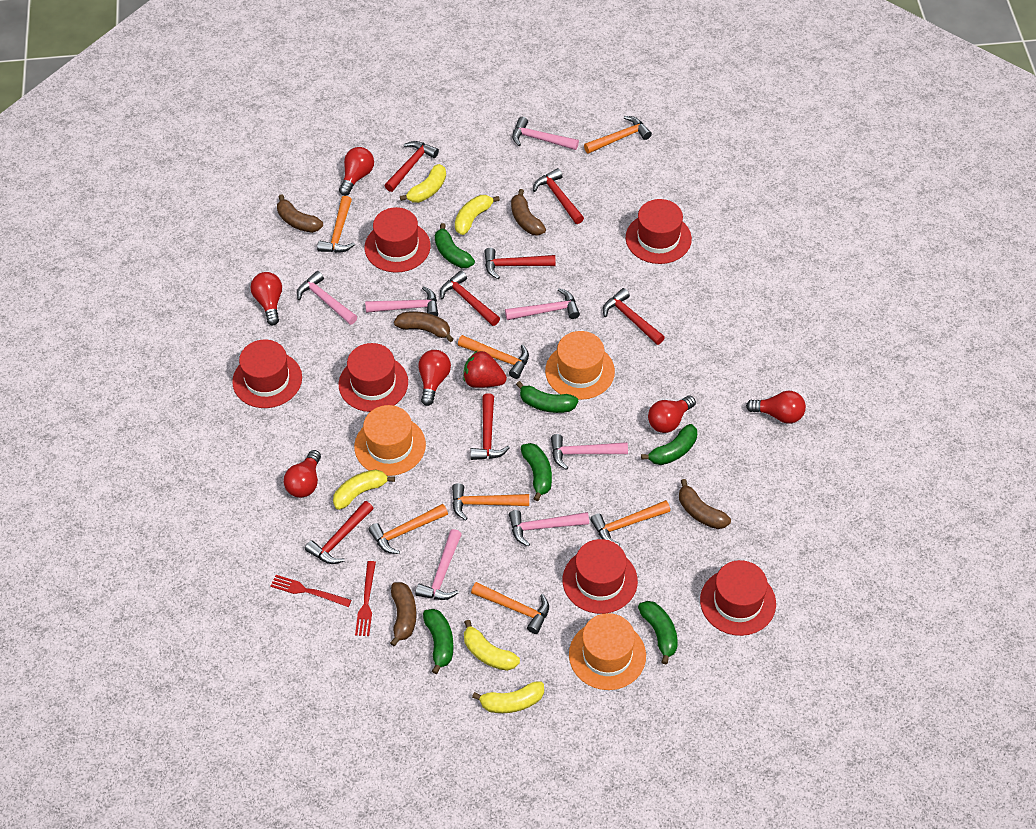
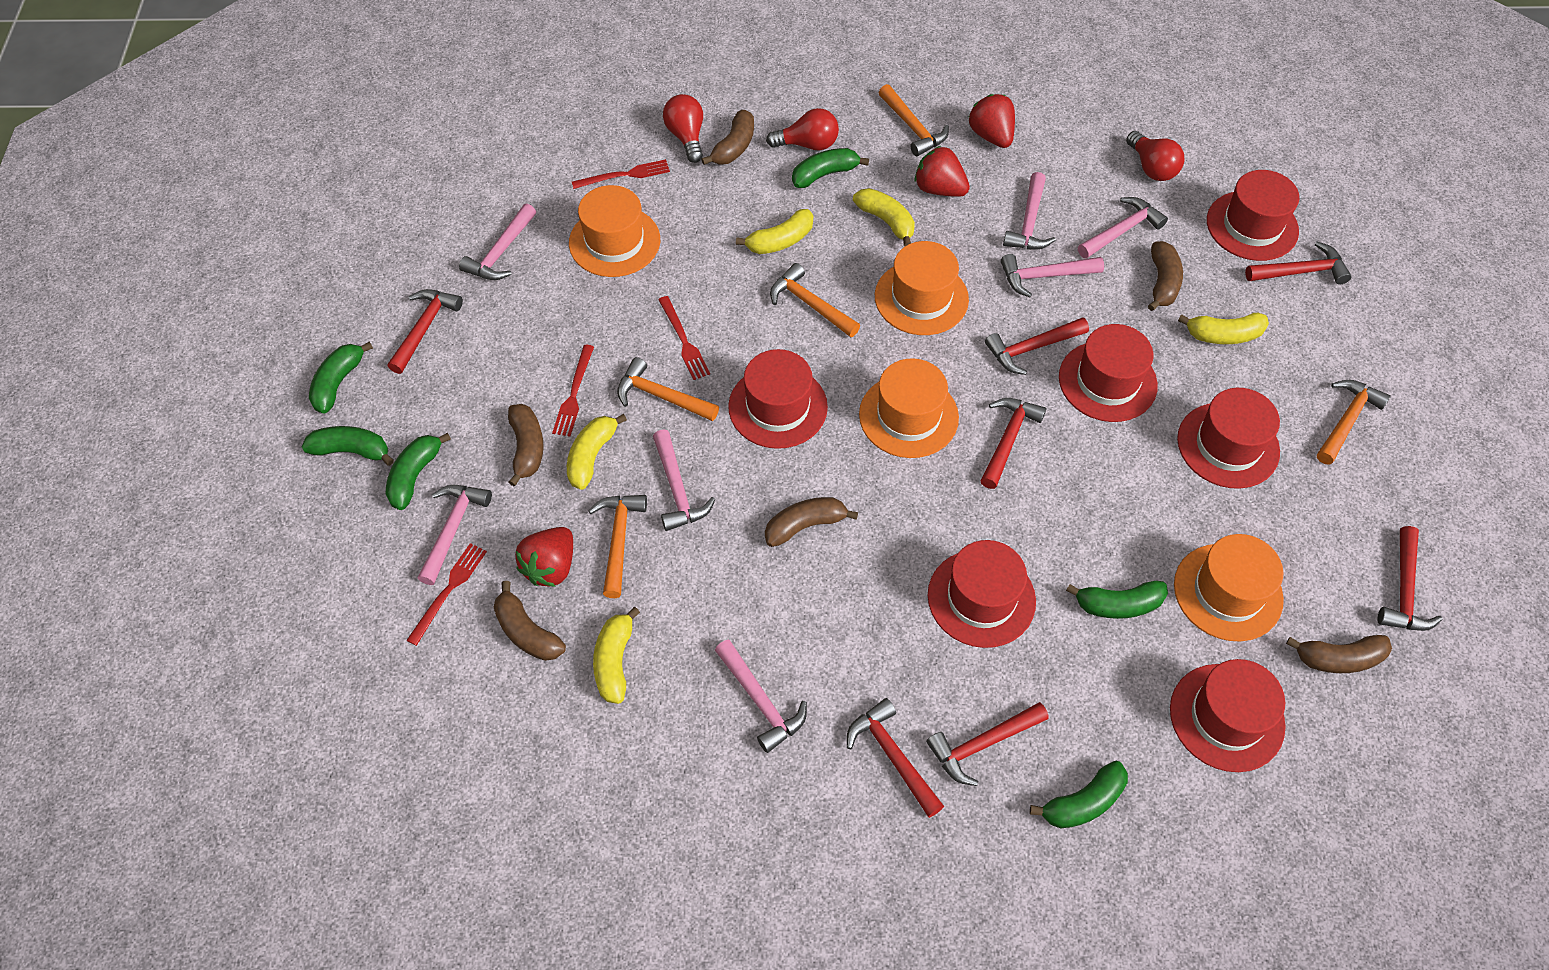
brown banana: [277,194,323,233] [390,582,416,646] [394,311,454,342] [511,189,546,236] [679,479,731,529] = 5 -> [494,581,566,661] [508,404,544,486] [701,110,754,165] [765,497,858,547] [1148,241,1183,311] [1286,635,1392,673] = 6
orange hammer: [317,196,355,253] [368,504,448,554] [452,483,529,520] [458,335,529,379] [471,582,549,634] [584,116,652,154] [590,500,670,546] = 7 -> [589,495,647,598] [617,357,719,421] [770,263,860,337] [879,84,949,156] [1317,380,1391,465] = 5
orange hat: [354,405,426,476] [545,331,615,400] [569,613,646,690] = 3 -> [569,185,660,277] [859,358,959,458] [875,241,969,335] [1174,534,1284,641] = 4
red fork: [270,575,351,607] [355,561,376,636] = 2 -> [406,543,487,646] [552,345,594,437] [572,159,670,189] [658,296,710,380] = 4
red light bulb: [251,272,282,325] [284,450,321,498] [339,147,374,196] [418,350,451,406] [648,395,696,433] [746,391,806,424] = 6 -> [663,94,703,163] [766,108,839,150] [1126,131,1184,181] = 3
red strawberry: [463,351,507,388] = 1 -> [515,527,573,587] [915,146,970,197] [968,94,1015,148] = 3

